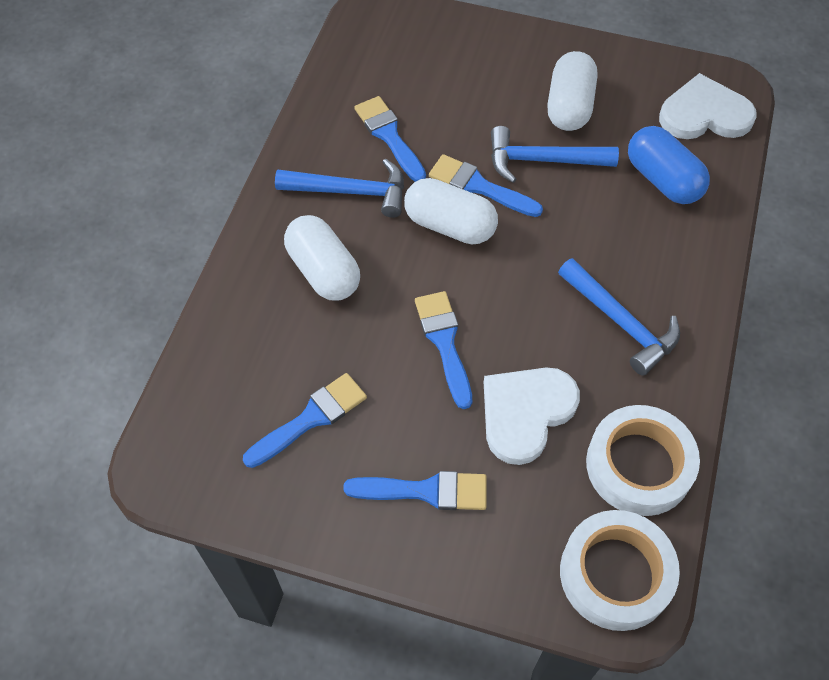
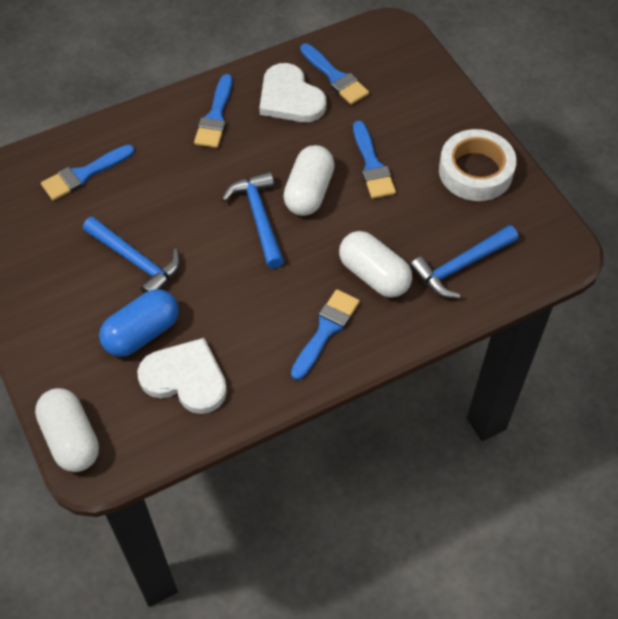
white tape: [560,510,680,631] [586,405,700,516] = 2 -> [439,129,516,201] = 1

